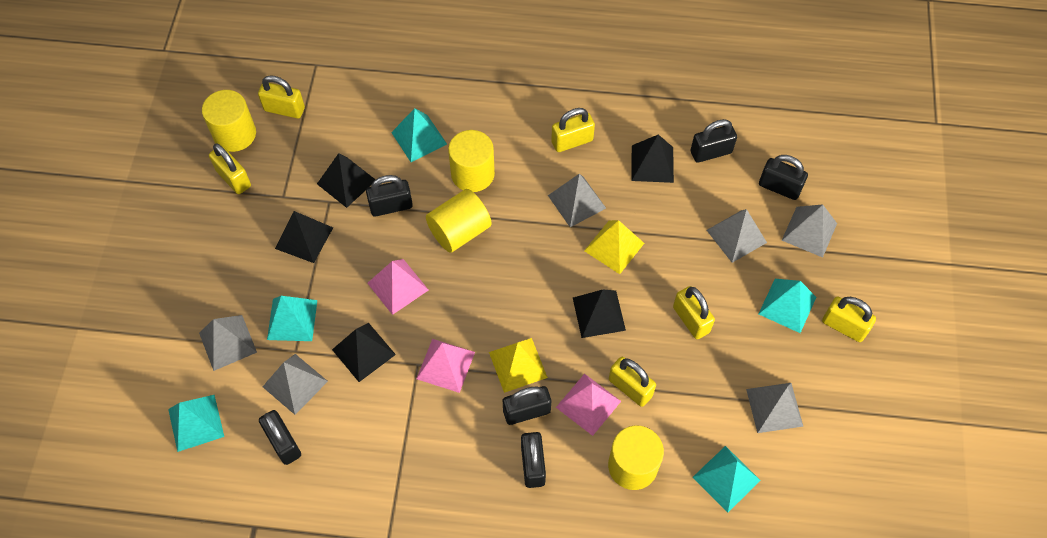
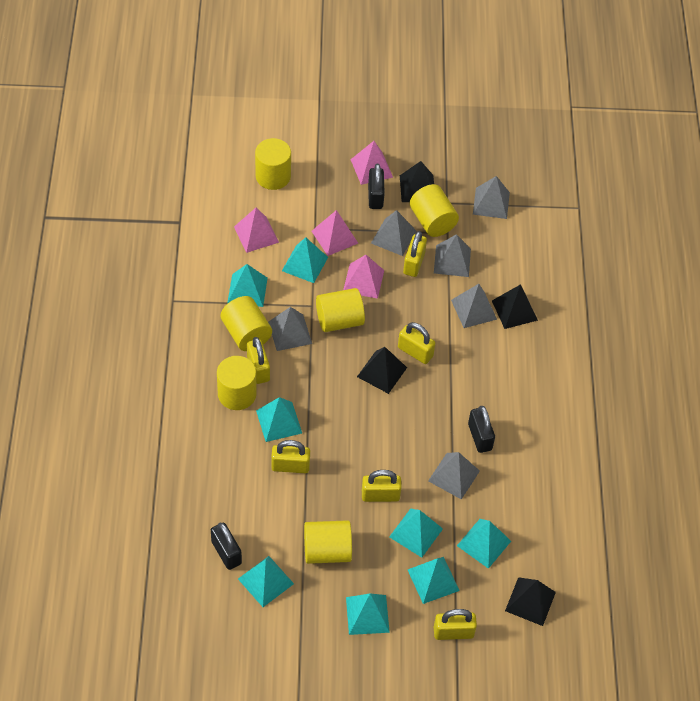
black padlock: [259,410,301,465] [366,175,413,217] [503,386,551,425] [521,432,546,488] [691,119,737,163] [759,155,808,200] = 6 -> [211,522,242,570] [368,164,385,209] [468,406,495,453] = 3
black pyramid: [275,211,333,263] [317,153,376,208] [332,323,396,382] [573,290,626,338] [631,134,674,183] = 5 -> [357,347,407,394] [400,161,434,202] [492,284,538,329] [505,577,556,626] = 4
pink pyramid: [367,259,428,315] [416,339,475,393] [556,374,621,436] = 3 -> [234,208,279,253] [312,210,358,256] [343,255,384,299] [350,141,393,185] = 4
turquoise pyramid: [168,395,224,452] [267,296,317,341] [391,108,447,162] [693,446,761,512] [759,279,816,333] = 5 -> [227,264,268,307] [238,556,294,607] [256,397,302,442] [282,237,328,283] [346,593,390,635] [389,509,443,558] [408,557,460,604] [457,519,511,569] = 8
yellow cylinder: [202,90,256,152] [426,189,492,253] [448,130,495,192] [608,425,664,490] = 4 -> [217,356,257,410] [220,296,272,351] [255,138,291,190] [304,520,352,564] [316,288,365,332] [410,184,459,237] = 6
yellow pyramid: [489,338,548,393] [584,220,644,274] = 2 -> none = 0

